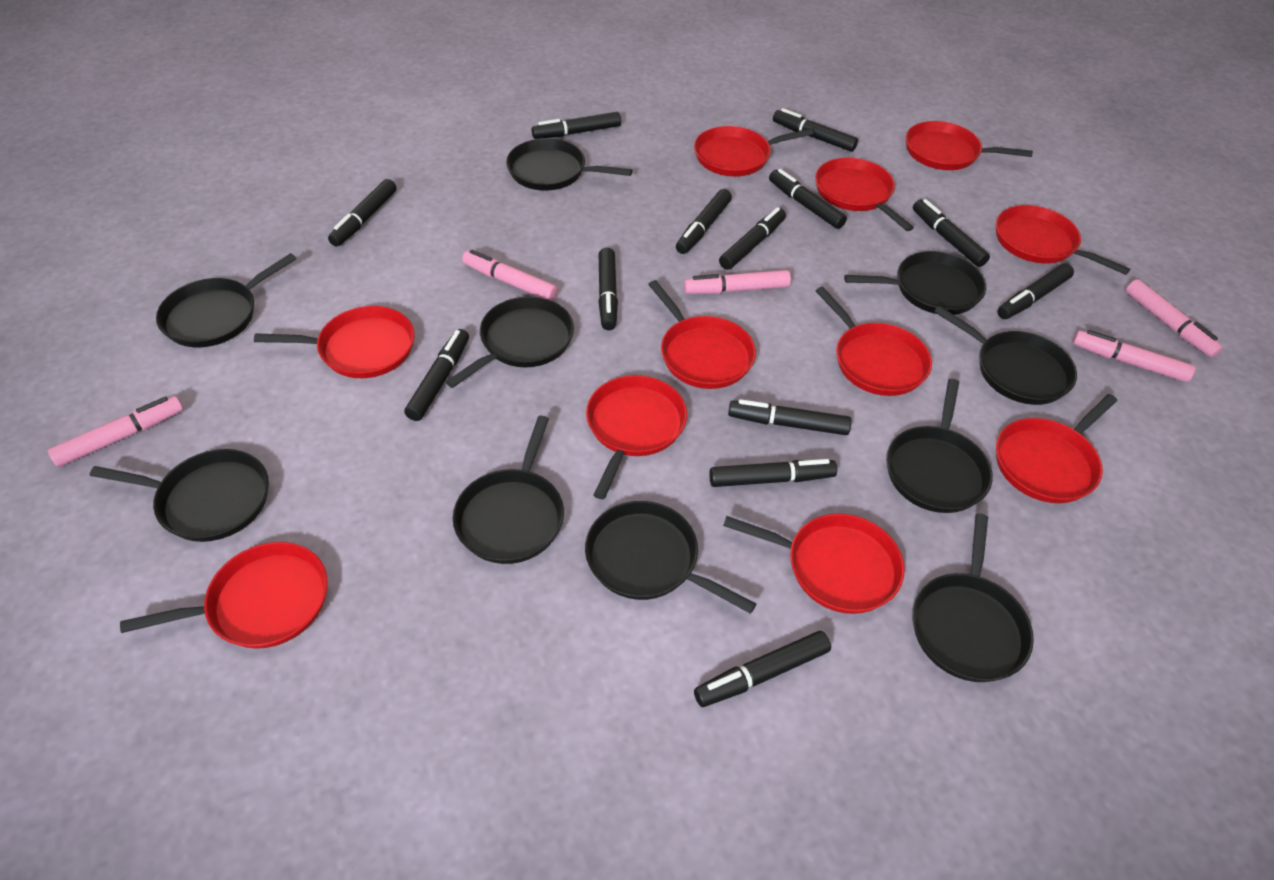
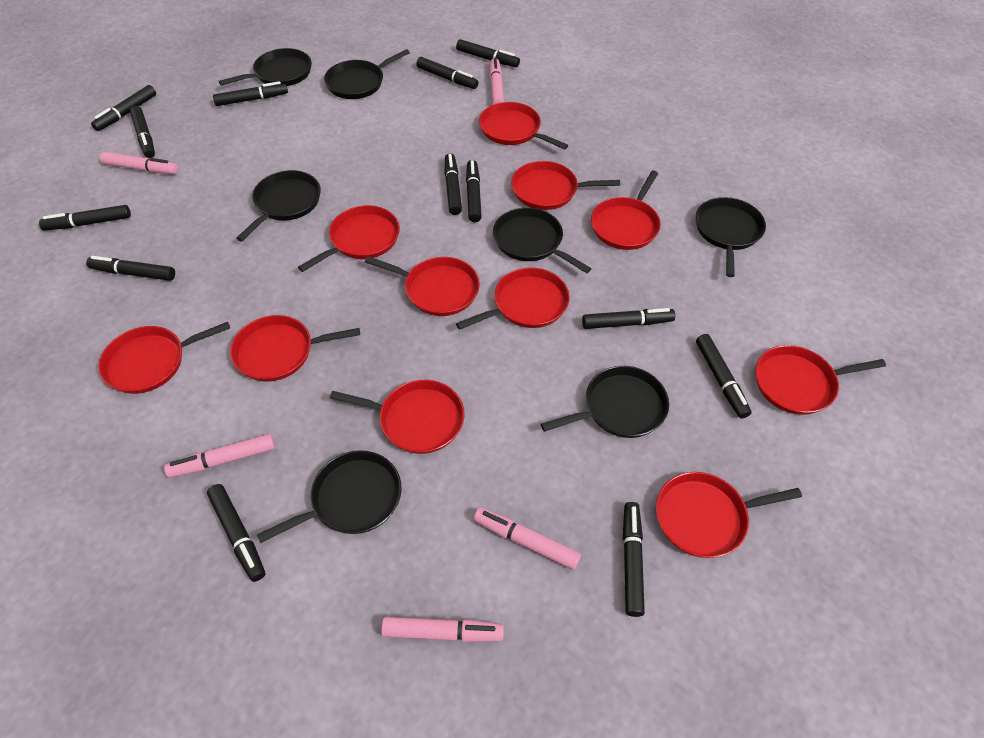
black pan: [90,449,269,542] [156,253,296,347] [446,296,574,388] [453,416,564,564] [506,138,632,191] [585,501,756,614] [844,251,986,315] [886,379,993,513] [912,513,1034,682] [934,306,1077,405] = 10 -> [219,48,312,86] [236,170,321,242] [257,450,402,543] [324,49,410,99] [493,207,592,273] [541,366,669,438] [696,197,766,277] = 7

